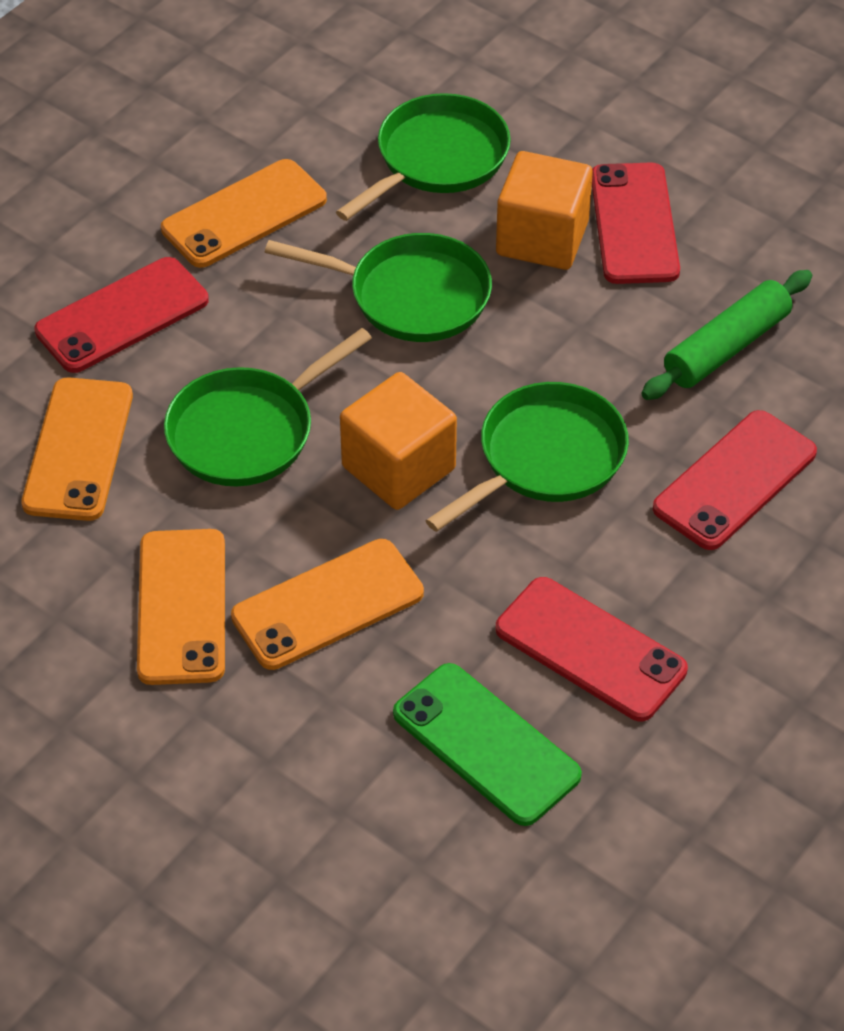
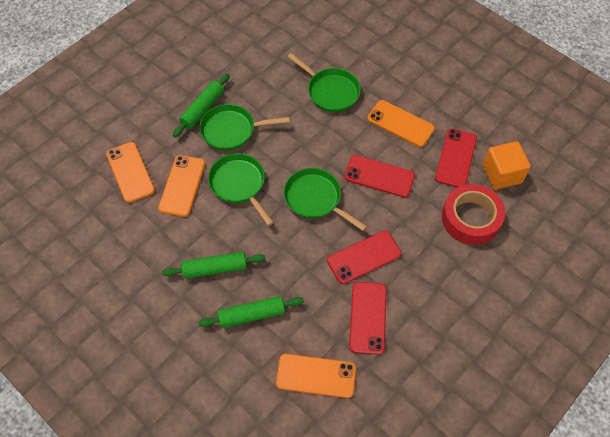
green phone: [393,663,582,826] = 1 -> none = 0
green rolling pin: [642,270,812,400] = 1 -> [162,252,266,279] [173,73,230,137] [198,296,304,328] = 3
orange cube: [340,372,457,510] [496,151,593,270] = 2 -> [482,141,531,190] = 1
red tape: none = 0 -> [442,184,505,245] = 1

